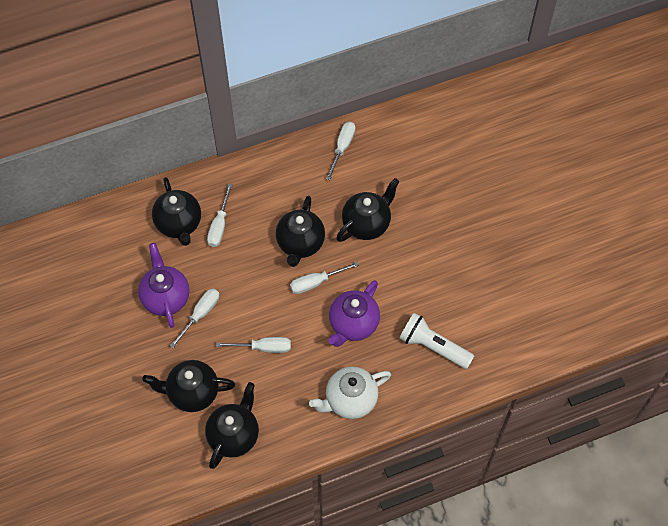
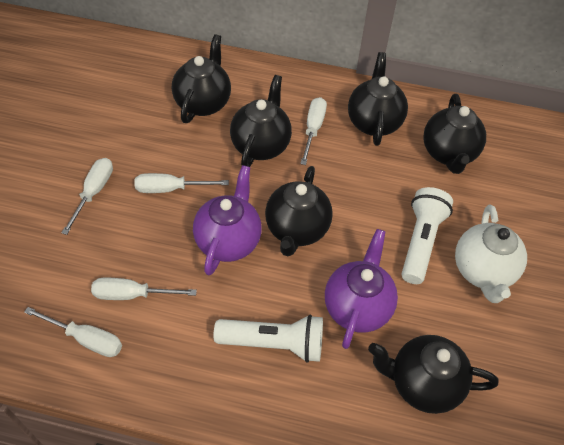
black teapot: [142,360,235,412] [152,177,201,246] [205,382,259,469] [276,196,325,267] [336,178,399,242] = 5 -> [172,34,231,123] [230,75,292,167] [265,166,333,256] [348,52,408,146] [368,335,498,414] [423,94,486,174] = 6
white flashlight: [399,313,474,369] = 1 -> [213,314,323,363] [401,187,453,284] = 2

